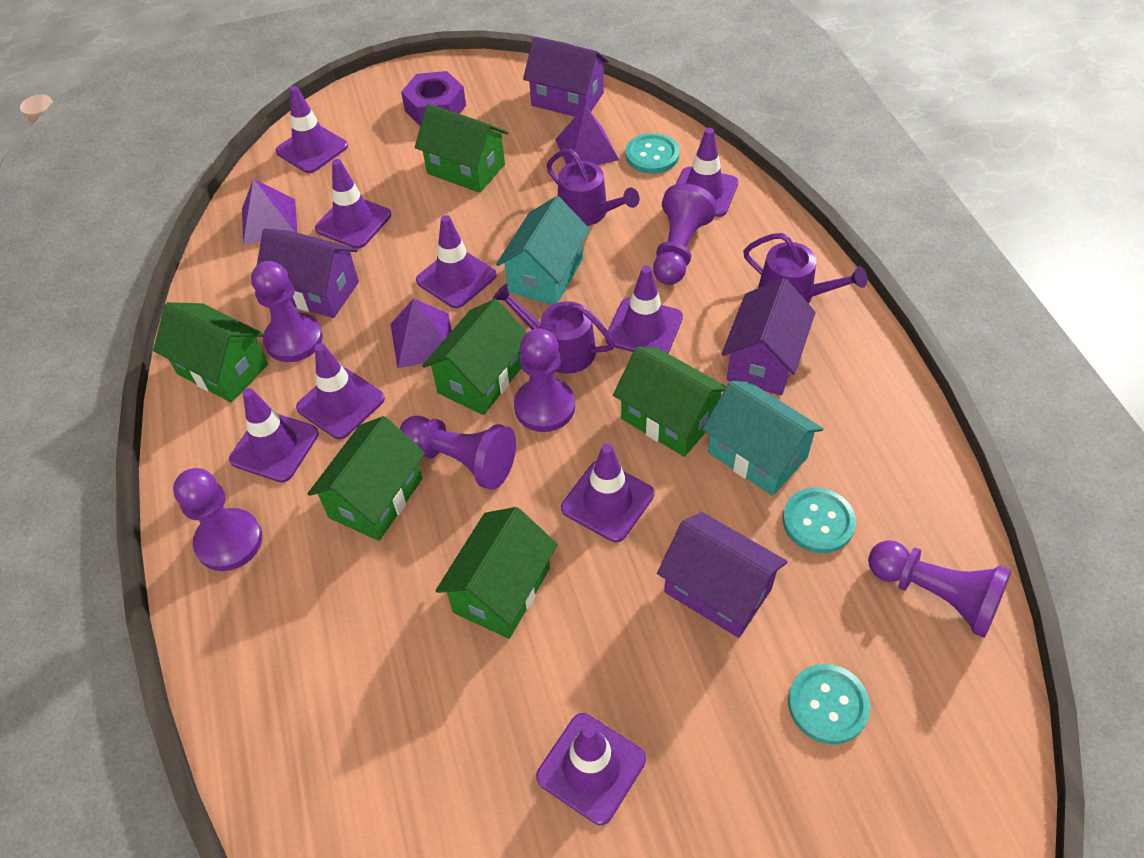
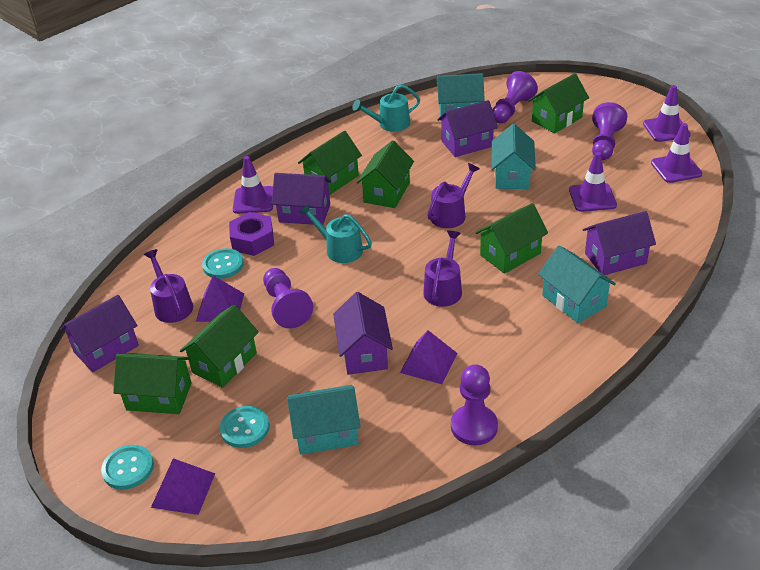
purple house: [257,228,359,318] [523,36,609,117] [657,512,788,638] [722,278,816,395] = 4 -> [60,295,139,372] [272,173,332,225] [333,292,393,375] [437,100,498,157] [582,211,656,275] = 5
purple pawn: [173,468,262,571] [251,261,323,362] [400,416,516,490] [514,329,575,432] [653,183,717,285] [868,540,1011,638] = 6 -> [263,268,313,328] [451,364,498,445] [492,71,538,123] [592,102,627,160] = 4
purple traffic cone: [229,388,319,483] [276,86,348,173] [296,343,385,439] [315,159,391,249] [416,215,497,308] [536,713,646,825] [561,444,654,542] [605,266,683,354] [676,128,738,217] = 9 -> [233,156,273,214] [569,152,617,212] [643,85,691,142] [651,123,702,183] = 4
turquoise house: [496,196,590,305] [703,381,824,496] = 2 -> [287,385,360,455] [436,73,485,116] [491,124,536,189] [538,245,616,323] = 4
turquoise watering can: none = 0 -> [299,204,372,263] [352,84,420,132] = 2

